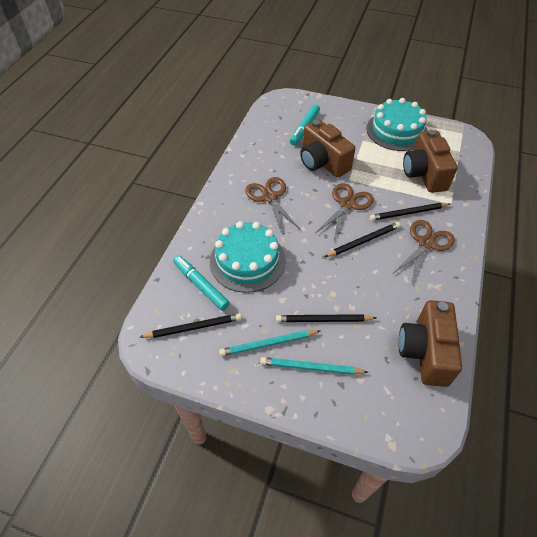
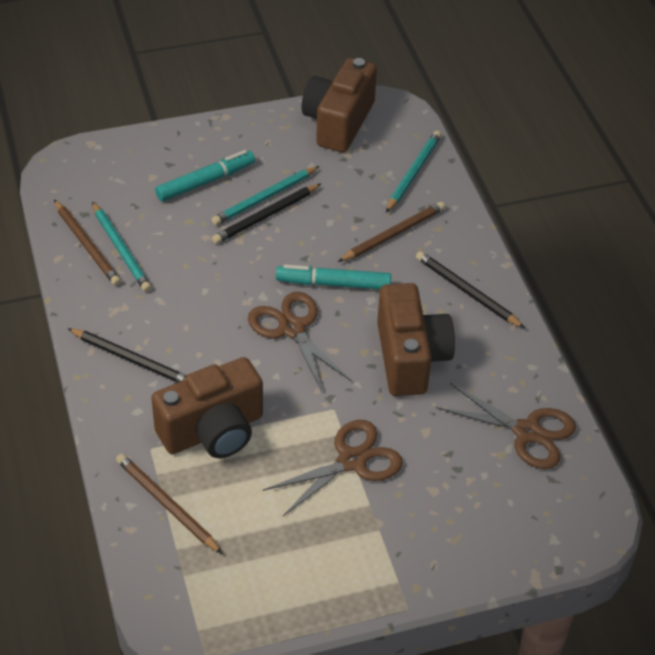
black pencil: [140,313,242,338] [276,314,376,322] [325,222,400,257] [370,203,450,221] = 4 -> [67,328,187,383] [212,184,321,244] [416,251,525,328] = 3
brown pencil: none = 0 -> [54,200,121,286] [116,454,223,554] [338,202,445,262] = 3
turquoise cake: [210,221,286,293] [366,98,428,151] = 2 -> none = 0
turquoise pencil: [219,330,320,356] [260,357,369,375] = 2 -> [92,202,152,292] [211,166,319,225] [386,131,441,213] = 3

